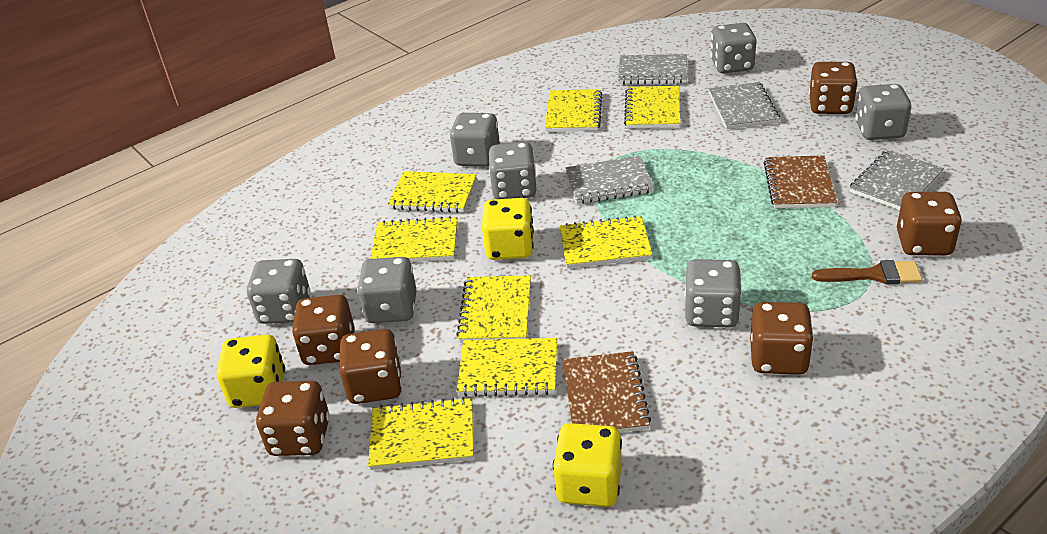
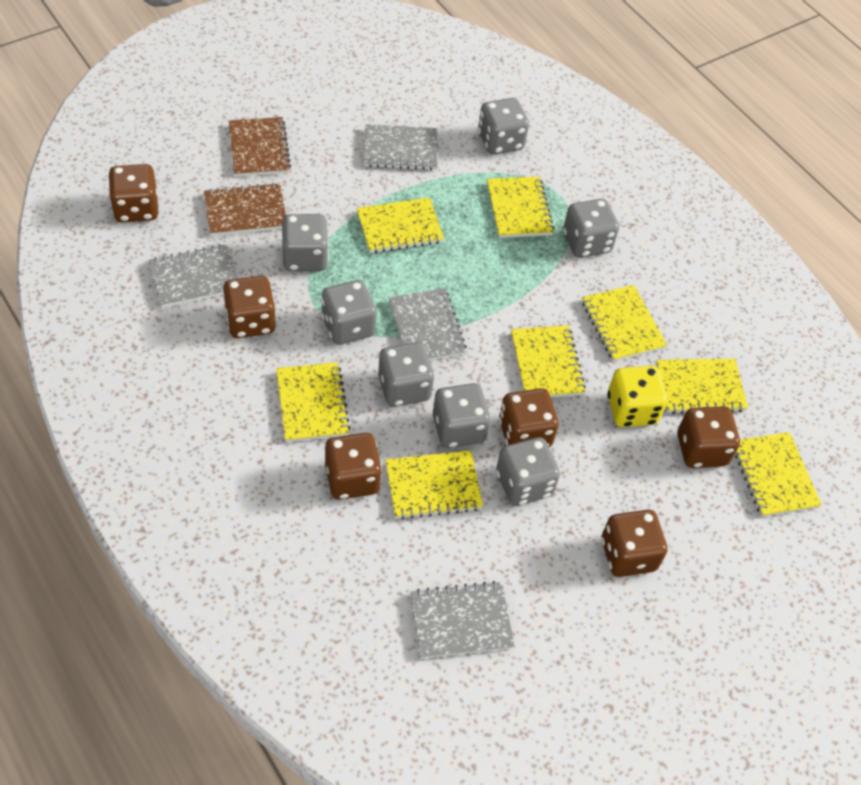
brown brush: [812,260,922,285] = 1 -> none = 0
yellow dice: [216,334,285,408] [482,198,534,260] [553,423,622,507] = 3 -> [608,366,668,427] = 1

